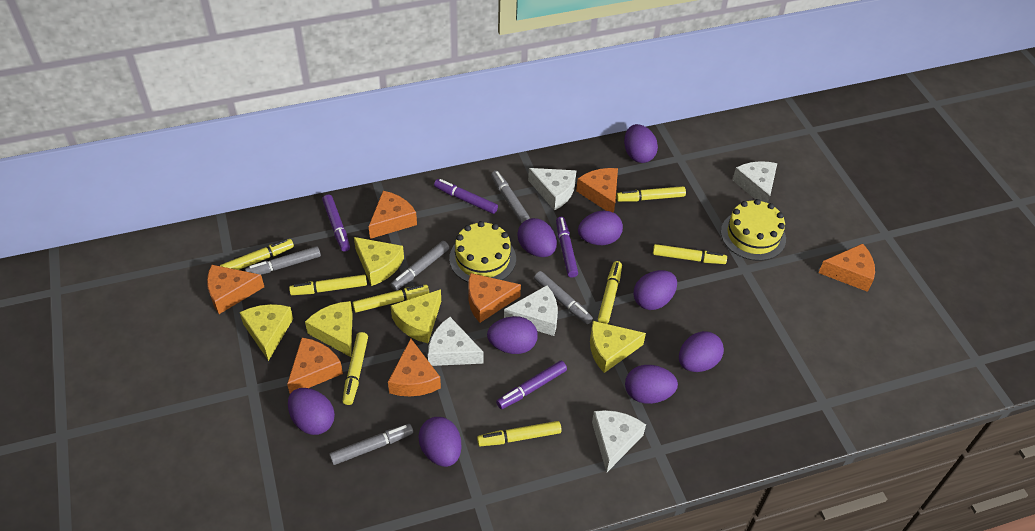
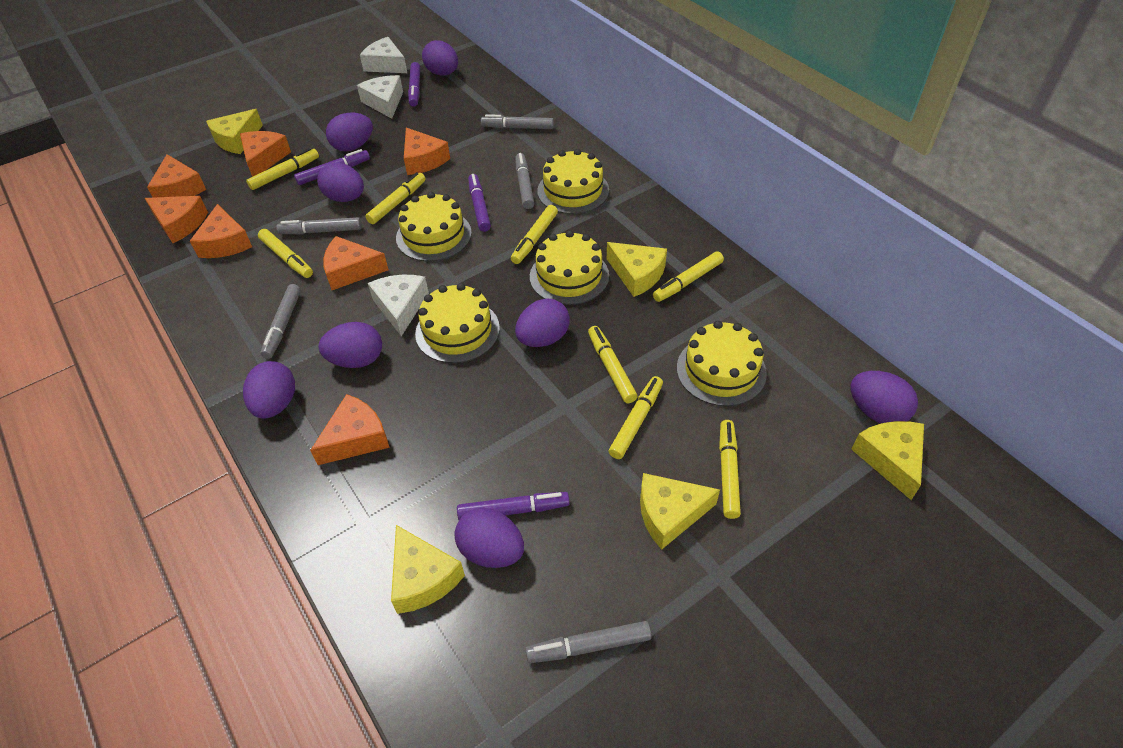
purple egg: [288,388,335,435] [418,417,461,467] [487,316,538,354] [517,218,557,257] [578,210,623,245] [624,124,658,163] [625,365,678,404] [633,270,677,310] [679,331,724,372] = 9 -> [243,361,295,419] [317,162,364,202] [318,322,382,368] [326,113,373,152] [422,40,458,76] [454,508,524,568] [515,298,570,347] [851,371,918,423] = 8
white cheese: [428,317,483,366] [504,285,558,336] [528,168,577,211] [592,410,646,473] [733,161,777,203] = 5 -> [357,75,403,119] [360,37,407,73] [368,275,429,336] = 3
yellow cake: [449,221,516,282] [721,199,786,261] = 2 -> [396,192,472,261] [415,283,500,363] [530,230,609,305] [537,149,609,214] [677,321,767,406] = 5

